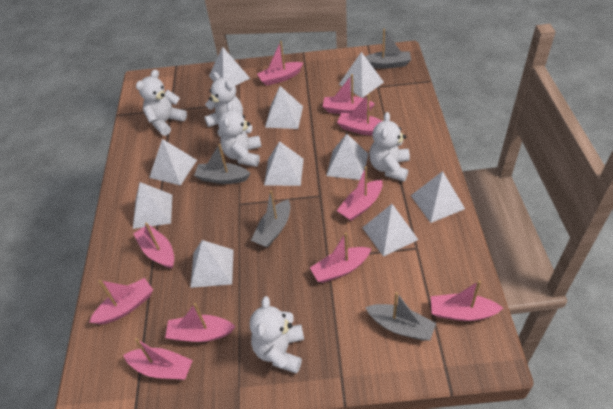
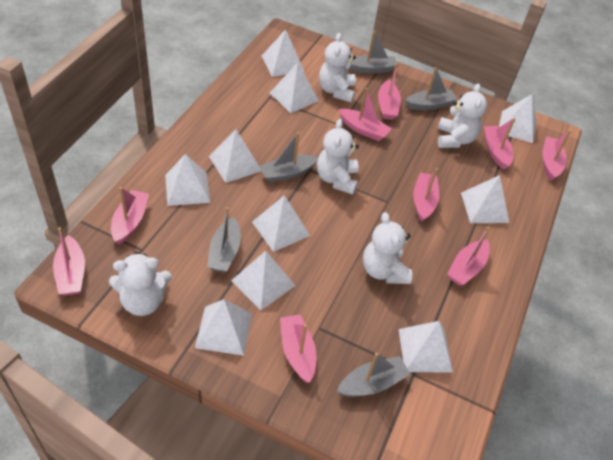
grey boat: [194,144,251,184] [251,190,290,248] [365,29,411,69] [365,292,436,341] = 4 -> [207,207,241,273] [259,132,318,182] [337,353,410,397] [349,30,397,74] [405,67,457,110] = 5
pink boat: [89,278,153,324] [123,338,193,380] [134,223,174,269] [165,303,236,342] [257,41,303,86] [310,232,372,283] [323,74,375,114] [337,94,382,135] [337,166,382,221] [431,280,503,321] = 10 -> [53,227,85,295] [111,187,149,244] [280,314,316,383] [339,88,392,141] [378,63,401,120] [413,168,440,222] [447,227,490,286] [484,118,515,170] [542,130,571,181] = 9

